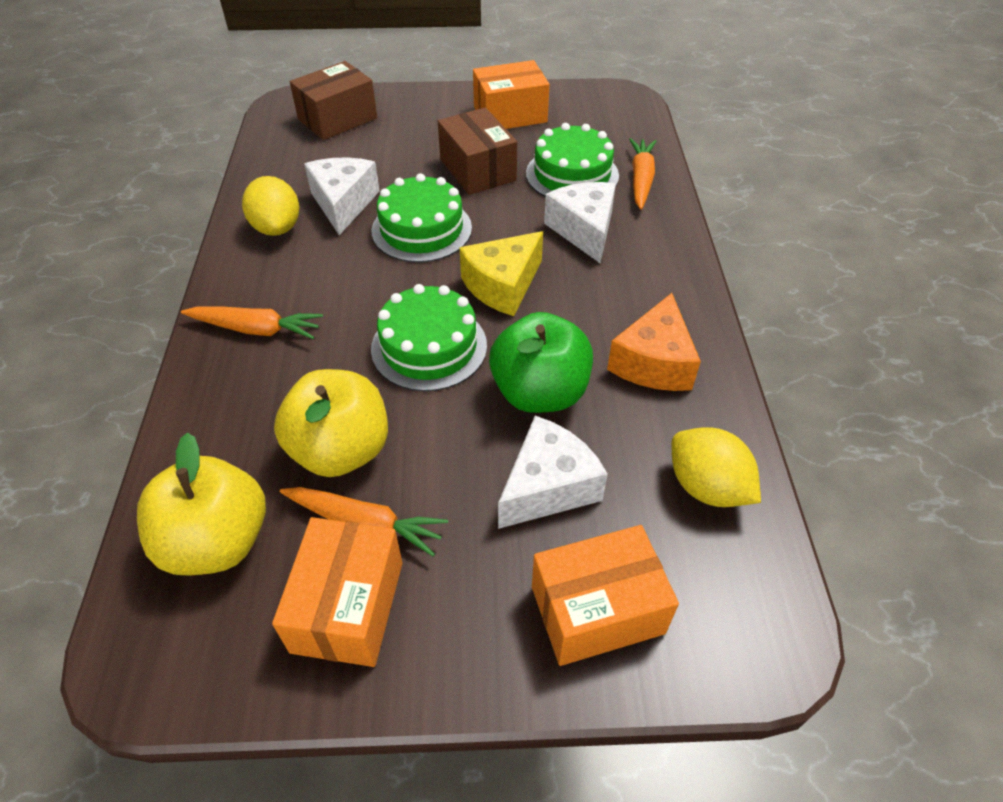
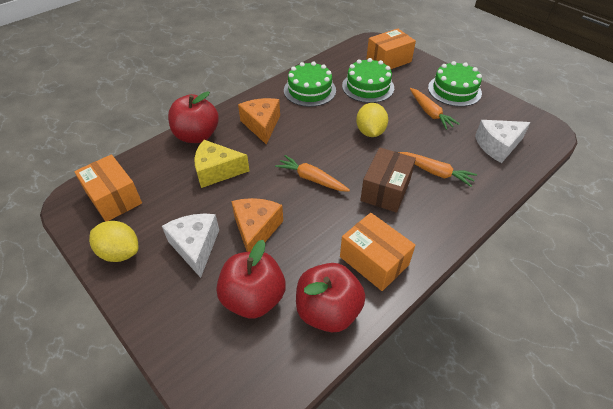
brown box: [290,61,377,140] [438,107,517,195] = 2 -> [360,147,416,213] = 1
green apple: [489,312,593,413] = 1 -> none = 0
orange cheese: [607,293,701,391] = 1 -> [231,198,283,252] [238,98,280,145] = 2
red apple: none = 0 -> [168,91,219,143] [216,240,286,319] [296,263,365,332] = 3
white cheese: [305,157,380,235] [498,416,608,529] [544,182,616,263] = 3 -> [162,214,219,278] [475,120,531,163] = 2
yellow apple: [137,433,266,575] [274,369,388,477] = 2 -> none = 0

